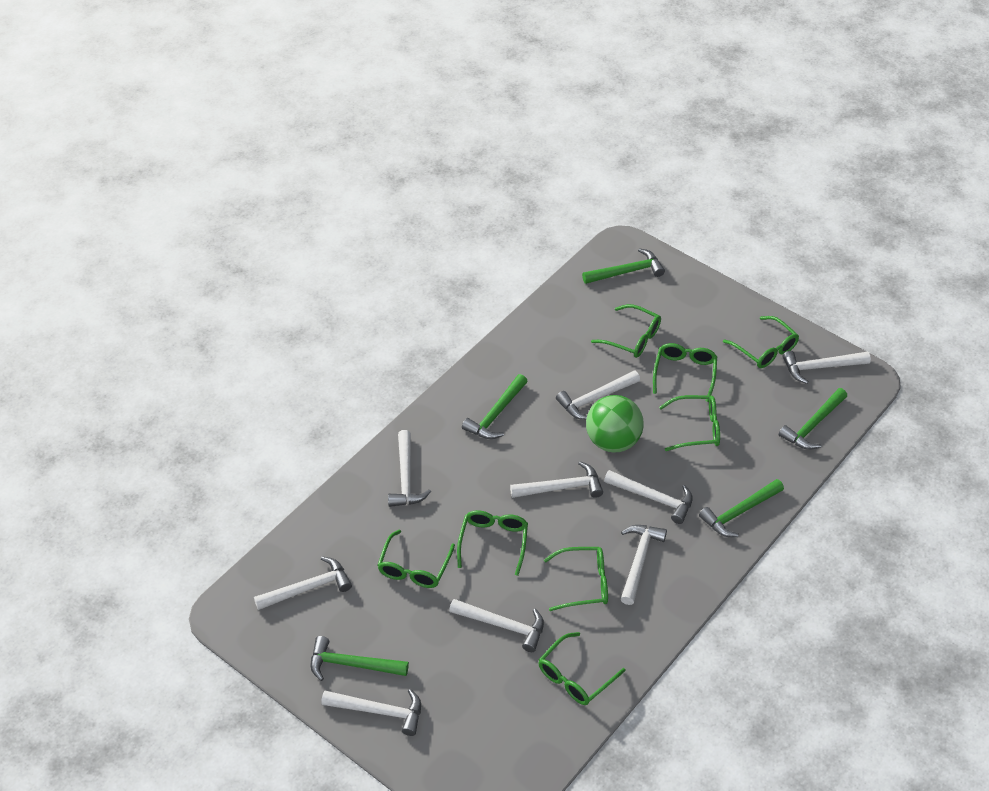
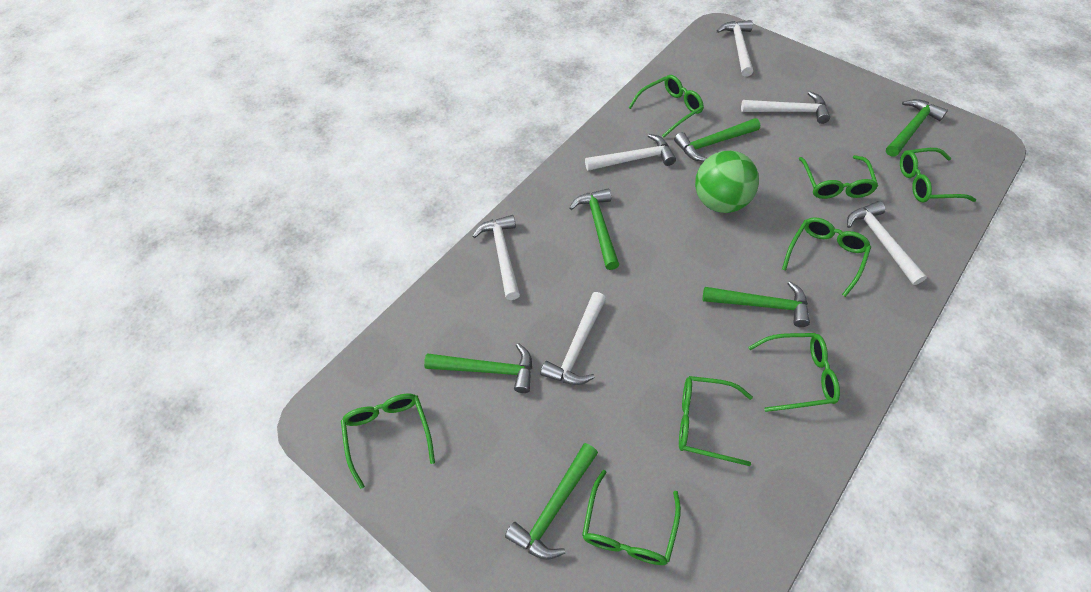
green hammer: [311,636,409,681] [462,374,528,439] [582,248,665,284] [699,479,784,537] [779,388,847,450] = 5 -> [424,343,532,393] [505,443,598,560] [569,188,619,270] [674,118,760,162] [703,281,810,327] [886,99,948,157] = 6
white hammer: [254,556,352,610] [321,689,421,736] [388,430,431,507] [449,599,544,652] [510,461,603,498] [556,370,640,420] [604,470,693,524] [621,525,667,605] [783,351,871,384] = 9 -> [472,215,520,300] [540,292,606,385] [585,134,676,171] [717,20,753,77] [741,91,830,124] [847,201,927,285] = 6

